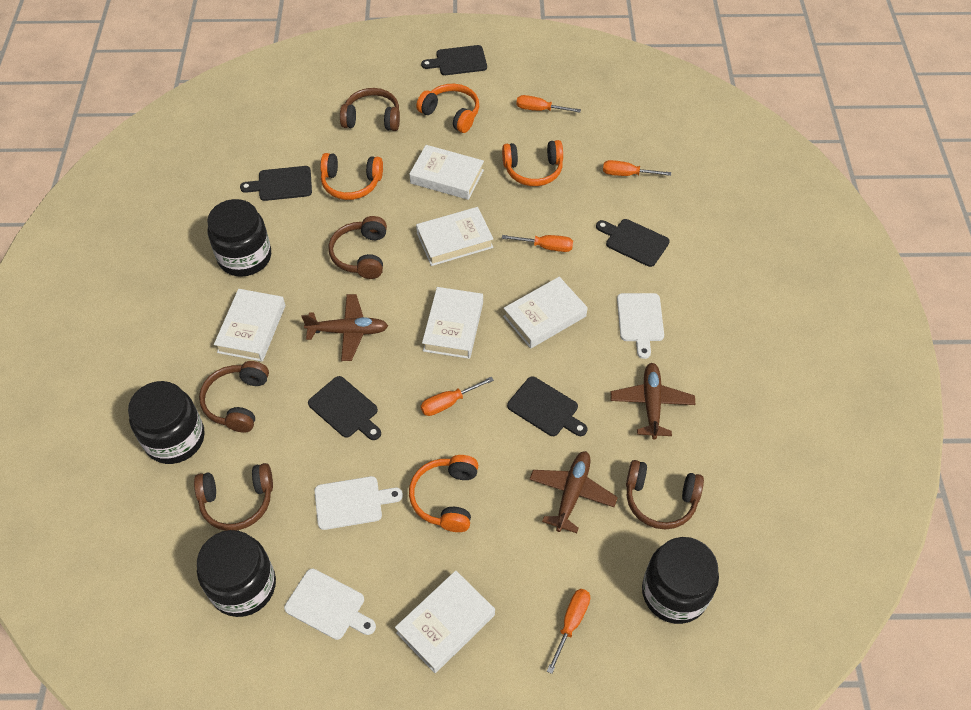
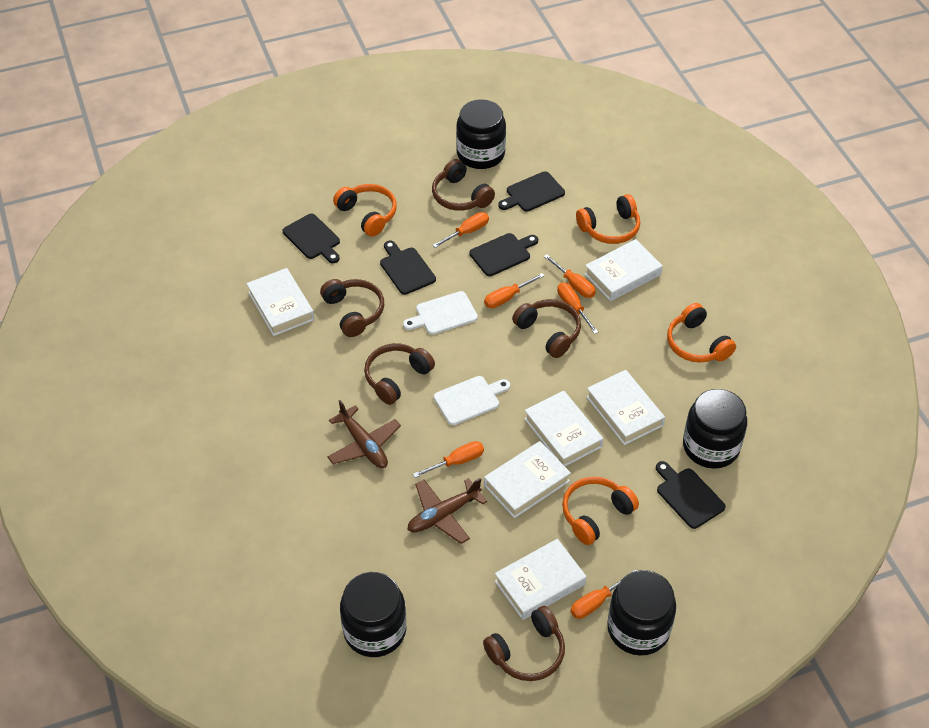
brown plane: [302,294,388,361] [529,451,618,533] [611,363,696,440] = 3 -> [327,400,401,468] [408,478,487,544] = 2
orange screwdriver: [421,377,494,416] [502,235,573,252] [516,95,581,113] [547,589,590,674] [603,160,671,176] = 5 -> [413,441,484,478] [433,212,489,248] [484,273,544,308] [544,254,596,298] [557,282,598,334] [570,569,637,619] = 6
white cutting board: [284,569,376,640] [315,476,403,530] [617,293,664,359] = 3 -> [403,291,478,335] [434,376,510,425] = 2

